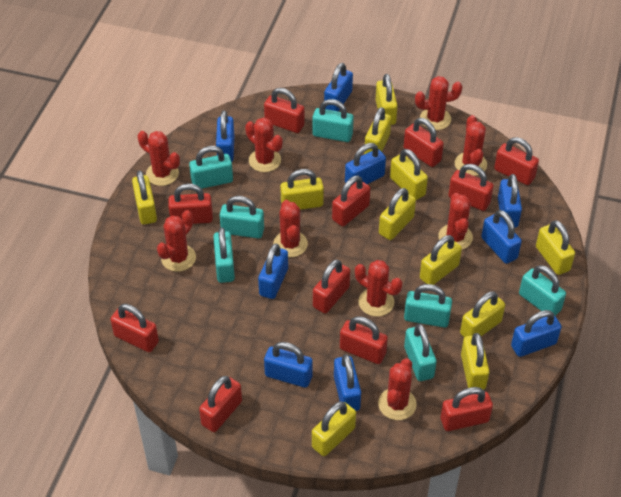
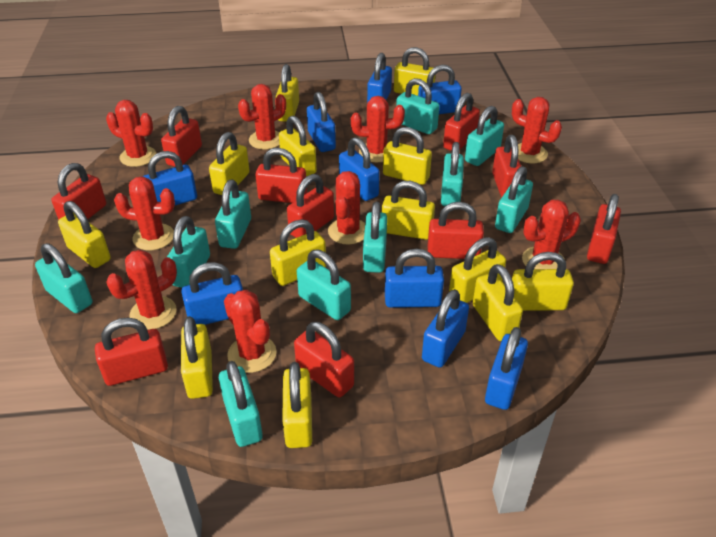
red padlock: [110,304,159,352] [168,184,213,224] [199,376,242,432] [264,88,304,133] [313,259,350,314] [332,176,370,227] [340,316,388,364] [404,118,444,167] [441,387,493,431] [449,164,494,211] [494,137,539,185] = 11 -> [51,163,106,220] [95,318,168,386] [161,106,202,167] [255,148,307,203] [287,174,334,238] [294,322,354,398] [428,202,484,259] [443,93,480,151] [492,135,521,197] [587,194,621,264] = 10
turquoise padlock: [189,146,233,189] [213,227,235,283] [220,196,264,238] [312,99,354,142] [404,284,452,328] [404,324,436,381] [519,265,566,316] = 7 -> [35,243,92,313] [167,216,210,288] [215,180,251,249] [219,361,263,447] [297,249,351,320] [363,201,387,273] [396,78,439,134] [441,142,464,206] [465,106,504,166] [495,166,533,233] = 10
yellow padlock: [132,171,157,225] [280,169,324,210] [312,401,356,456] [364,107,391,154] [376,74,398,125] [379,188,416,240] [390,149,428,200] [420,235,462,285] [460,291,505,337] [461,333,489,390] [536,220,575,275] = 11 -> [58,201,111,268] [181,316,213,399] [209,132,250,195] [270,219,326,286] [276,64,299,122] [279,116,317,177] [282,362,312,448] [382,181,435,240] [383,127,432,185] [394,47,435,96] [449,237,506,303] [473,264,523,341] [512,252,574,311] = 13

